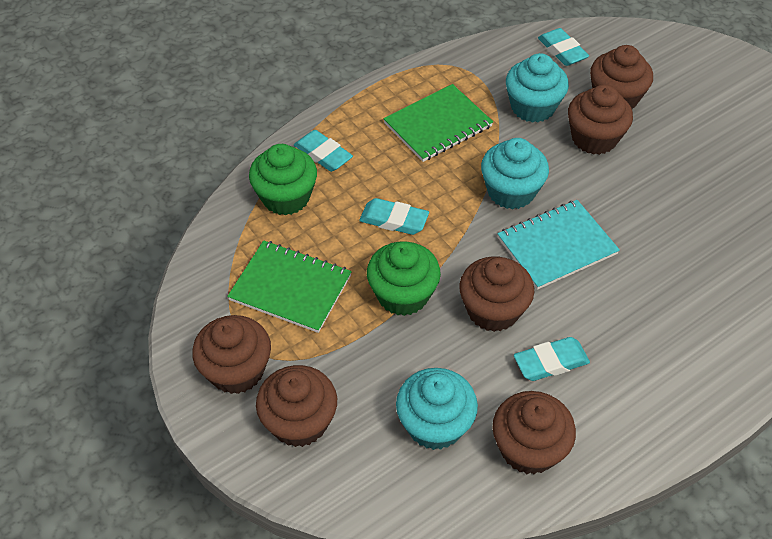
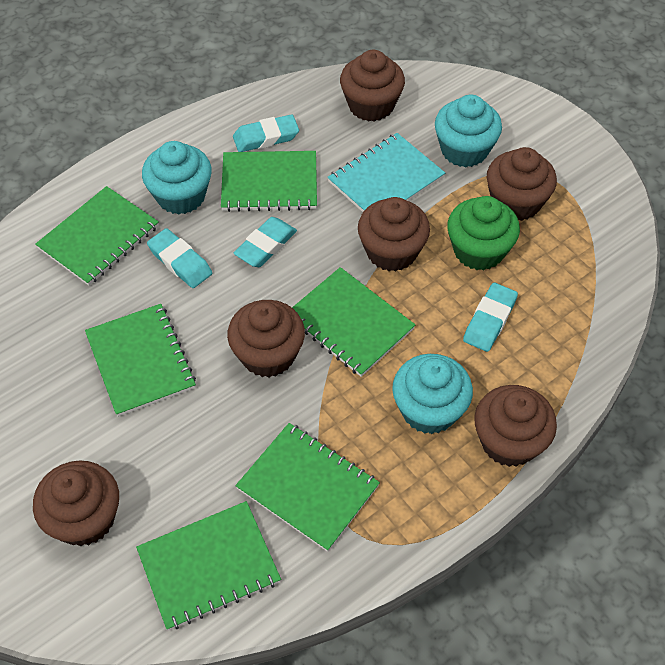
green cupcake: [249,144,317,216] [367,241,441,316] = 2 -> [447,196,520,271] = 1
green notebook: [227,240,352,333] [383,84,493,162] = 2 -> [35,186,159,286] [85,304,196,417] [136,501,281,631] [221,151,317,212] [235,423,380,552] [292,267,415,377] = 6

